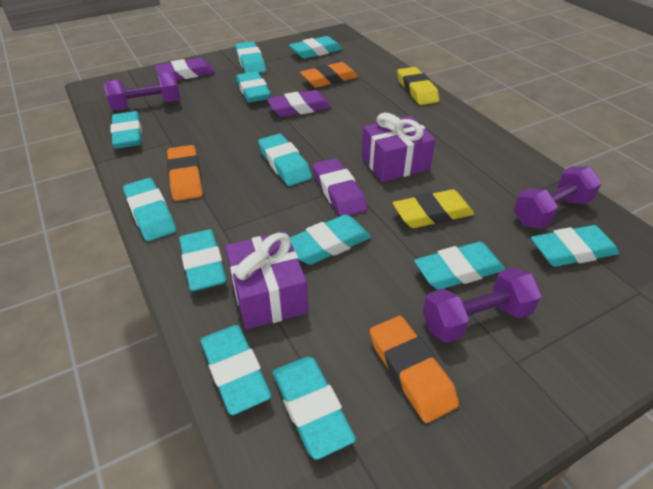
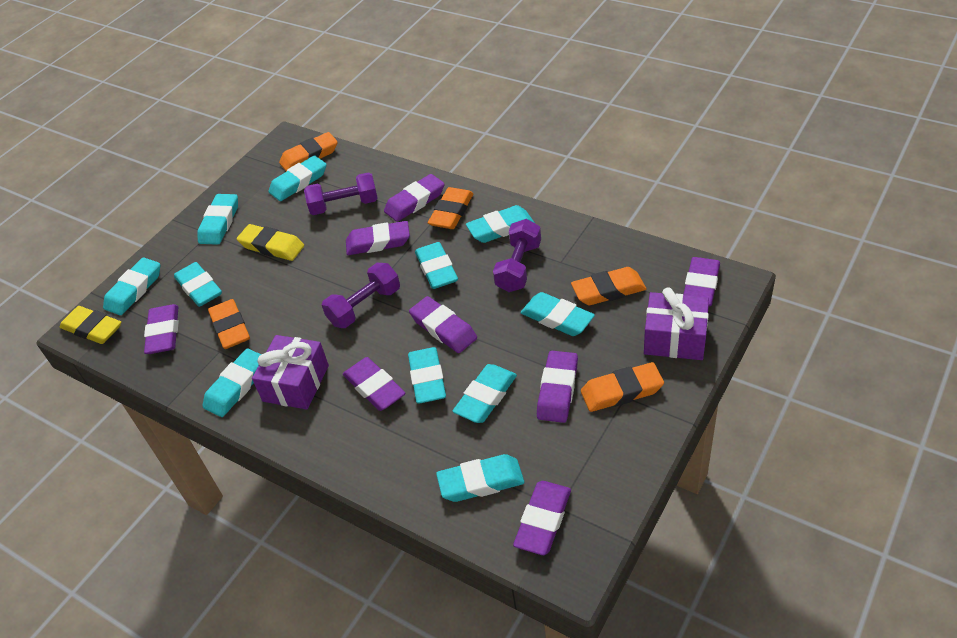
orange eraser: [167,145,203,201] [300,62,358,88] [370,316,459,423] = 3 -> [208,299,250,349] [279,132,338,172] [428,187,473,229] [571,267,646,305] [581,362,664,412] = 5
purple eraser: [154,57,215,80] [267,90,331,117] [313,158,367,216] = 3 -> [144,304,179,354] [343,357,406,411] [346,221,410,255] [384,174,445,222] [409,296,477,353] [513,481,571,555] [537,351,578,423] [683,257,720,307] = 8
turquoise eraser: [111,111,142,149] [123,178,176,241] [179,229,226,291] [200,325,271,415] [235,41,266,73] [236,72,271,103] [258,134,312,186] [273,357,356,460] [289,36,342,59] [290,214,371,265] [414,242,505,290] [531,225,619,267] = 12 -> [103,258,160,315] [174,262,222,307] [197,194,238,245] [203,349,261,417] [269,155,327,201] [408,347,446,404] [415,242,458,289] [436,454,524,502] [453,364,517,423] [466,205,535,243] [520,292,595,336] = 11

